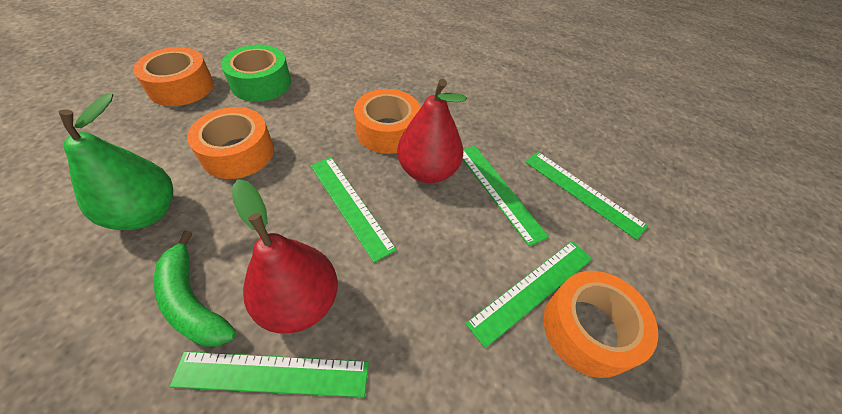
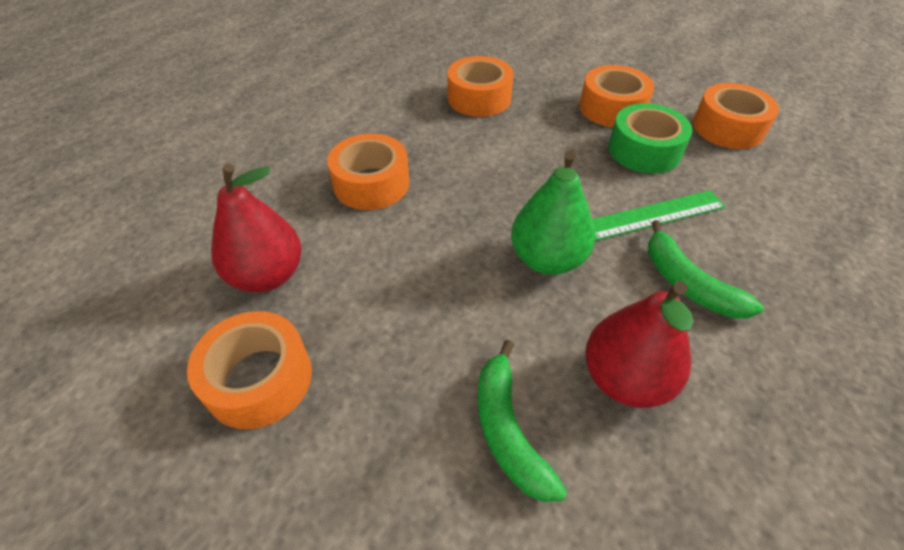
green banana: [154,231,236,347] = 1 -> [478,340,567,502] [648,220,764,319] = 2
green ruler: [169,351,369,397] [311,157,397,263] [463,146,549,246] [465,241,592,348] [525,152,648,240] = 5 -> [592,190,726,241] = 1
orange tape: [133,47,214,106] [187,107,274,179] [354,89,420,154] [543,271,658,378] = 4 -> [187,311,312,429] [327,134,409,210] [447,56,514,117] [579,65,654,127] [693,83,779,149] = 5

